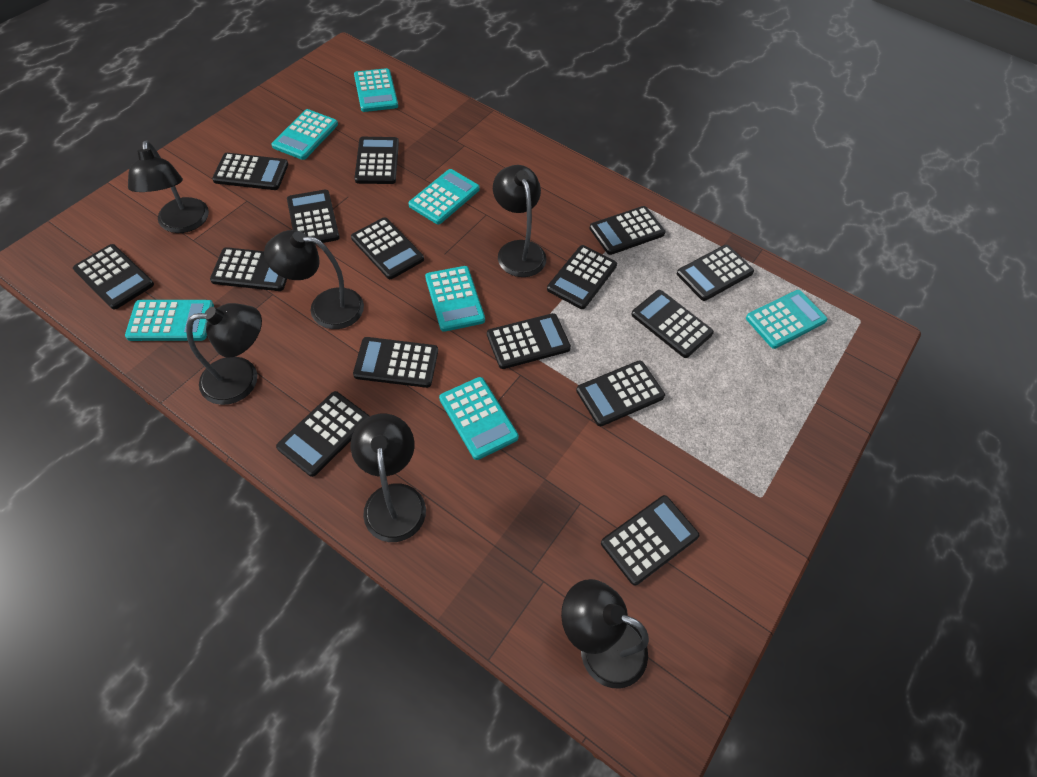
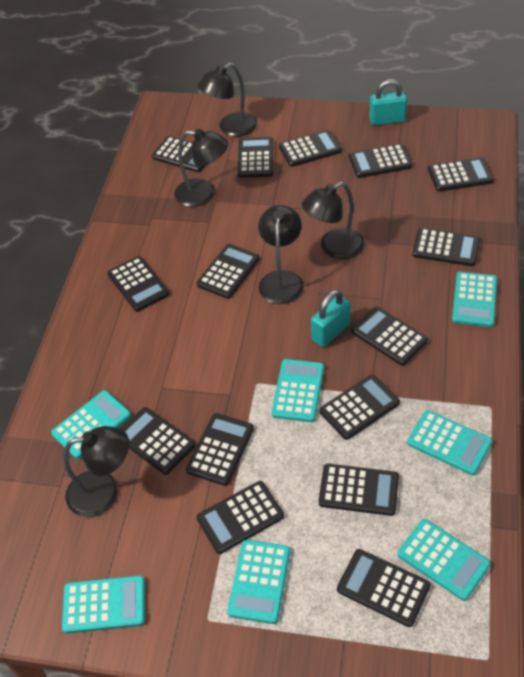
black lamp: [128,140,209,233] [186,303,262,405] [264,230,364,329] [351,414,426,542] [493,165,546,277] [561,579,649,688] = 6 -> [63,426,129,517] [174,129,228,207] [198,63,257,137] [258,205,304,304] [302,182,364,259] = 5
turquoise padlock: none = 0 -> [311,290,351,347] [369,79,407,125] = 2

